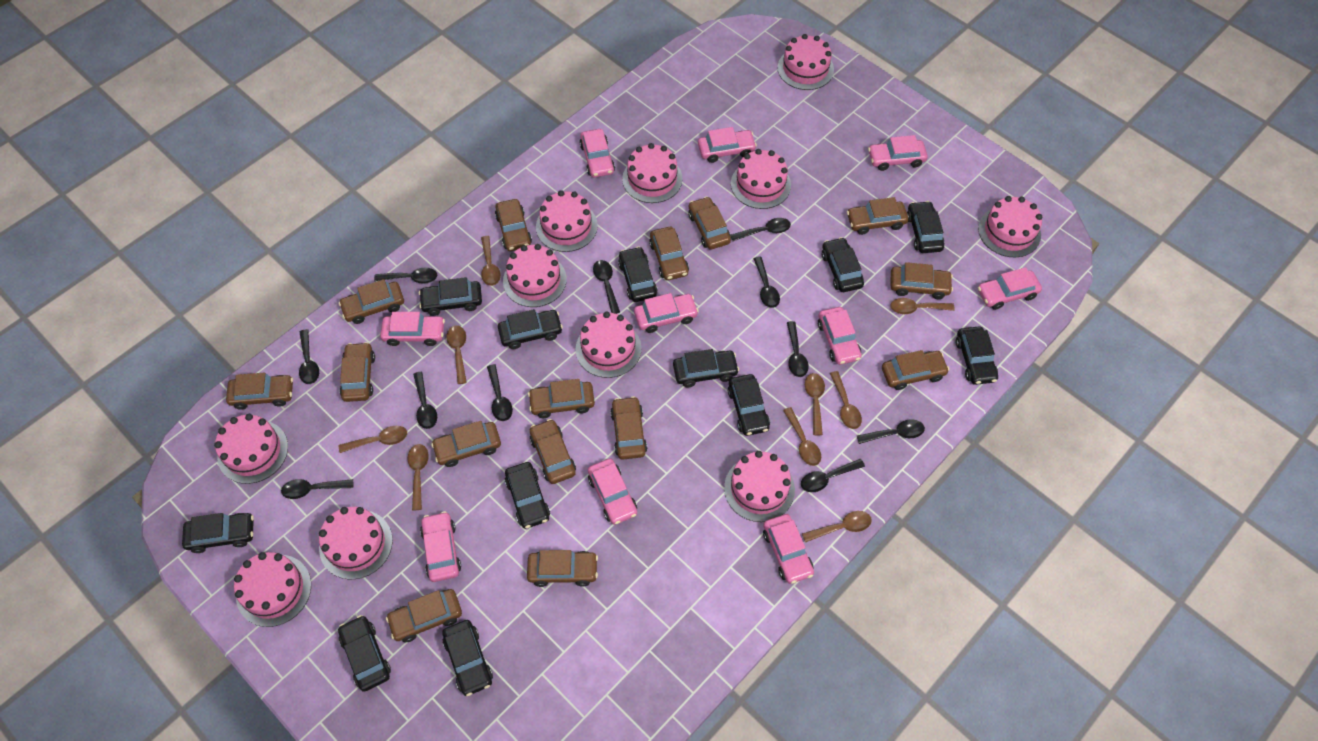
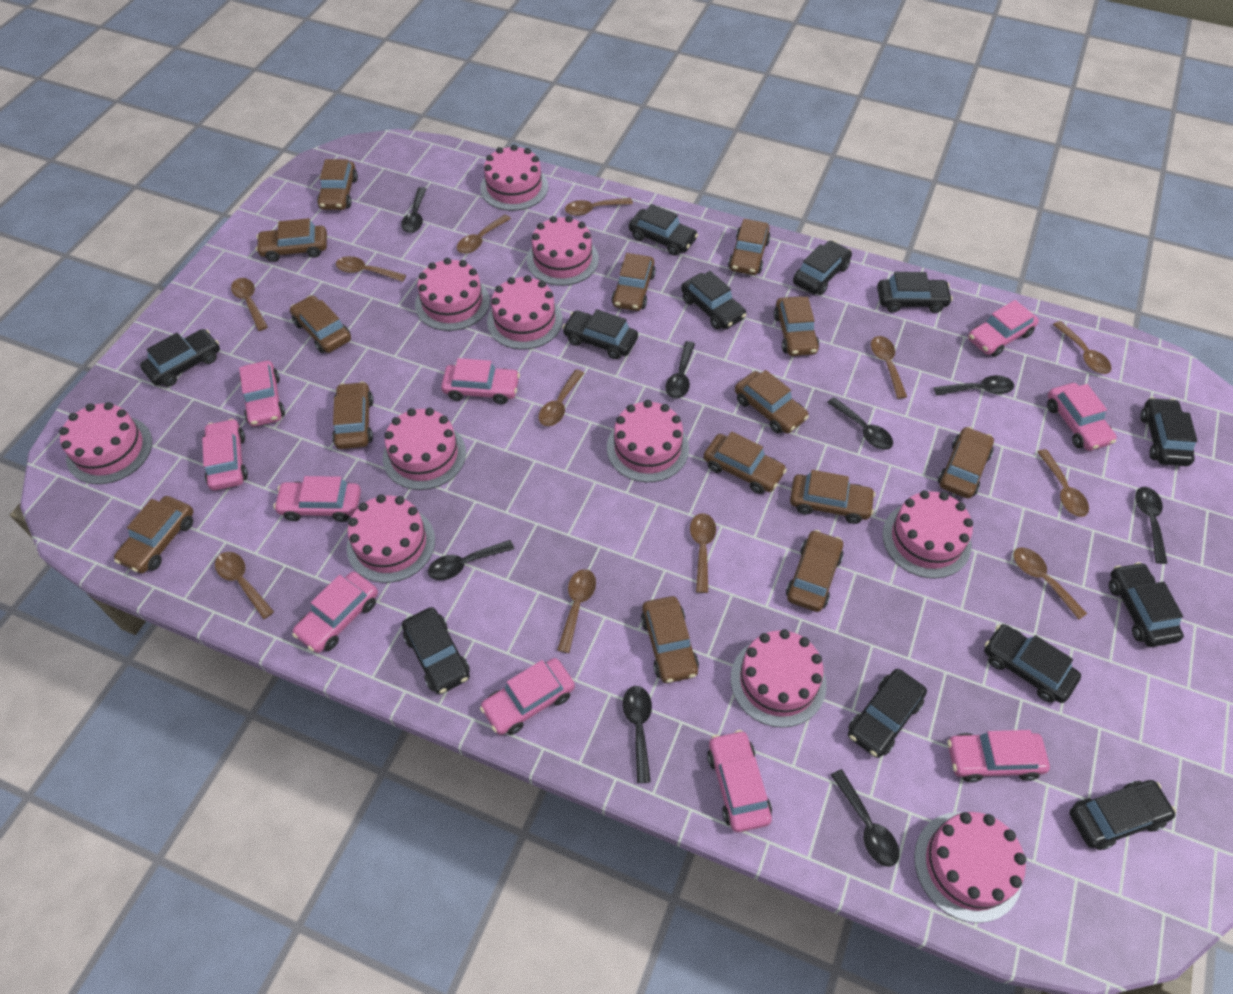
black spoon: [281,479,353,499] [299,329,319,384] [374,268,437,284] [413,372,437,429] [487,364,513,421] [593,260,620,314] [731,218,791,241] [753,257,780,308] [787,321,809,377] [801,459,865,492] [857,419,925,444] = 11 -> [401,187,426,233] [428,540,514,580] [623,686,652,783] [665,341,695,399] [827,397,893,450] [831,769,899,867] [934,375,1014,396] [1135,487,1167,564] = 8
brown car: [226,372,293,410] [339,279,404,324] [340,342,375,402] [386,589,462,642] [431,421,501,467] [495,199,532,251] [527,550,598,587] [528,379,595,418] [530,419,576,484] [610,396,647,460] [649,227,689,280] [688,196,731,250] [847,197,908,235] [882,350,949,390] [891,262,953,299] = 15 -> [114,496,194,573] [256,218,327,262] [290,295,351,353] [317,159,358,210] [332,381,374,449] [611,253,656,311] [641,596,699,683] [703,431,787,494] [728,219,770,275] [735,370,809,434] [774,296,819,356] [786,530,844,612] [790,470,876,524] [938,427,994,499] = 14
brown spoon: [339,426,407,453] [408,444,429,510] [446,325,467,384] [481,236,501,286] [783,407,821,466] [802,511,872,542] [805,373,825,435] [830,371,862,429] [890,298,955,314] = 9 -> [215,552,274,619] [231,278,268,331] [336,256,406,282] [457,214,511,254] [538,369,584,426] [557,569,596,653] [565,198,633,216] [690,513,716,593] [871,336,907,399] [1013,548,1087,620] [1037,449,1089,517] [1053,321,1111,374] = 12

